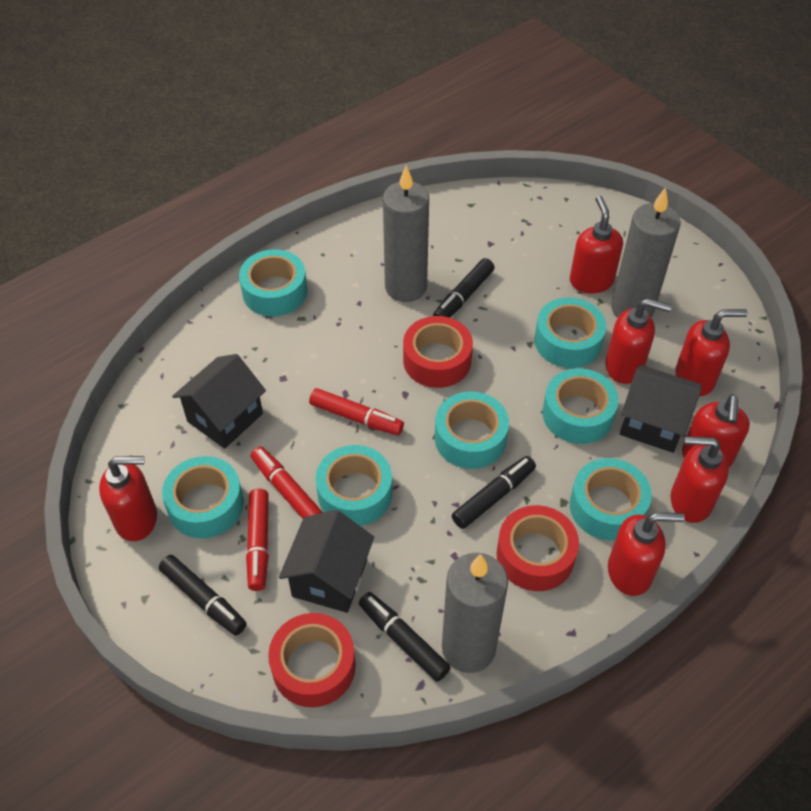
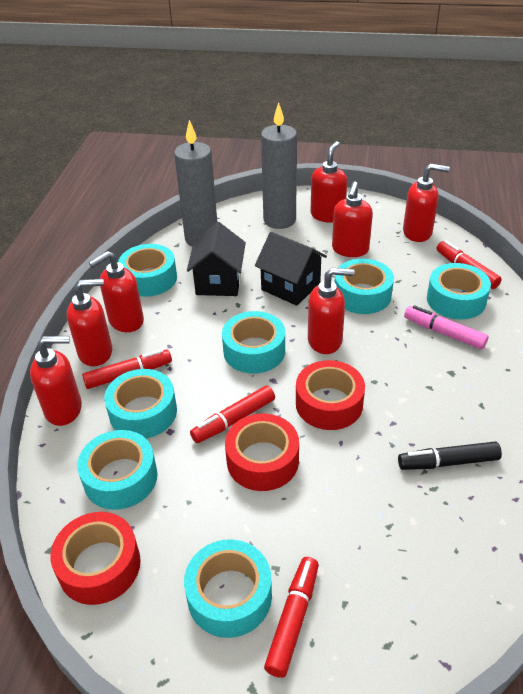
black house: [172,354,266,449] [279,510,374,613] [620,365,702,453] = 3 -> [187,222,246,296] [255,232,327,306] = 2
black marker: [159,555,247,636] [359,592,451,682] [433,258,495,318] [451,456,536,529] = 4 -> [398,441,502,470] = 1
grey candle: [383,165,429,302] [442,553,508,673] [611,187,680,318] = 3 -> [174,120,217,247] [261,102,297,229] = 2
pink marker: none = 0 -> [404,305,489,349] = 1
red marker: [246,489,269,591] [251,446,323,519] [309,388,404,436] = 3 -> [82,349,172,389] [190,385,275,443] [264,557,319,678] [436,241,502,289] = 4

